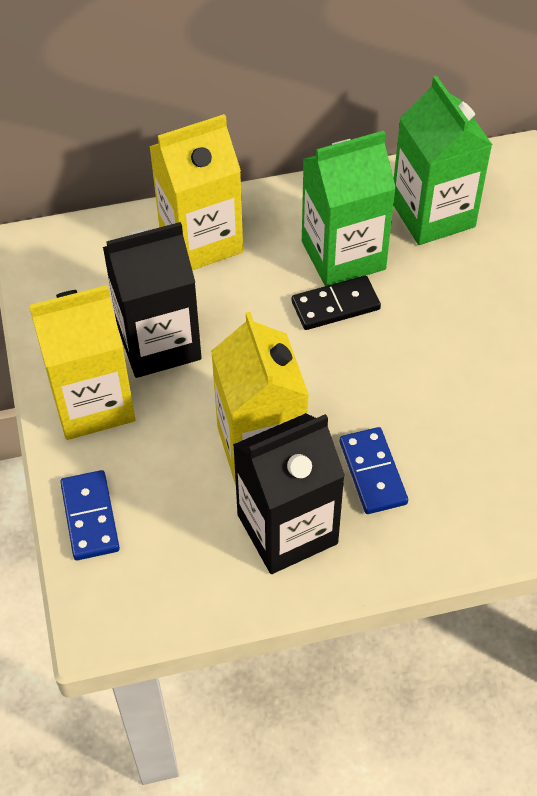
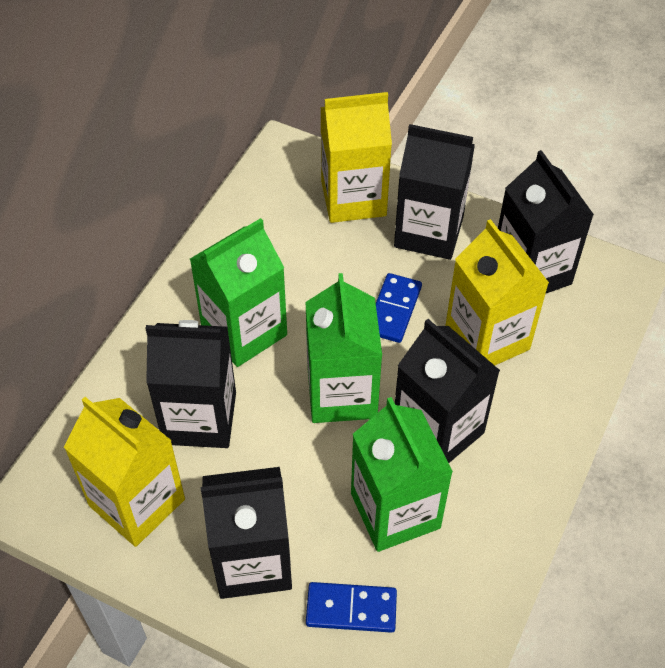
black carton: [103,222,202,378] [233,413,345,574] = 2 -> [146,320,236,448] [201,467,292,599] [394,124,475,260] [395,319,500,463] [498,150,594,293] = 5
black domino: [292,276,381,330] = 1 -> none = 0
green carton: [302,131,396,286] [393,76,492,245] = 2 -> [190,218,287,367] [305,273,382,423] [351,397,453,552] = 3

